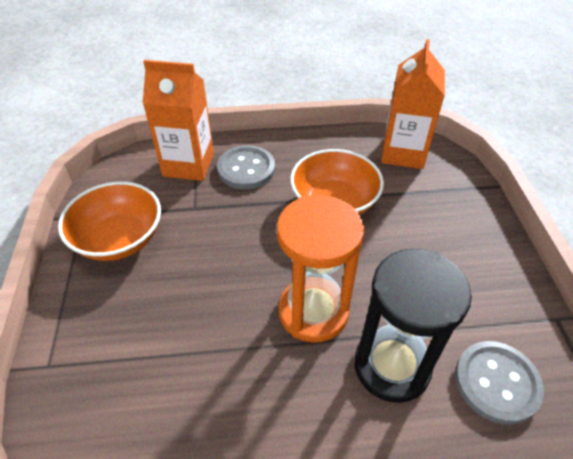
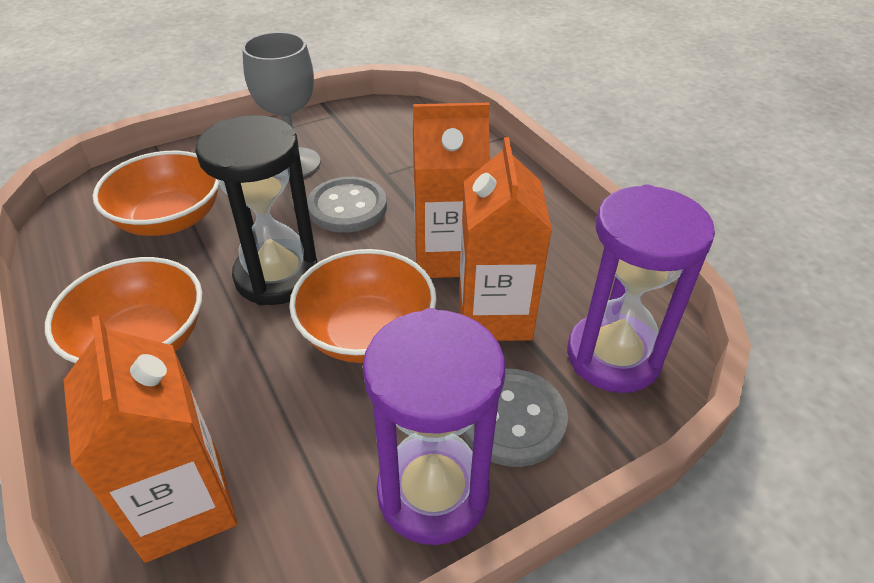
grey goblet: none = 0 -> [242,32,321,177] = 1
orange bowl: [58,181,161,261] [290,149,384,215] = 2 -> [45,257,202,364] [93,151,219,236] [289,249,437,363] = 3
orange carton: [143,60,214,181] [381,39,445,169] = 2 -> [64,315,237,563] [413,103,490,278] [459,137,552,341] = 3
orange hourglass: [277,195,364,343] = 1 -> none = 0
purple hourglass: none = 0 -> [363,308,505,545] [567,185,715,393] = 2

